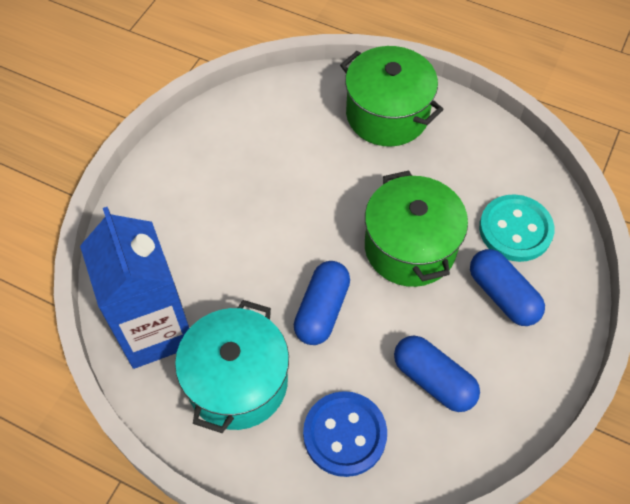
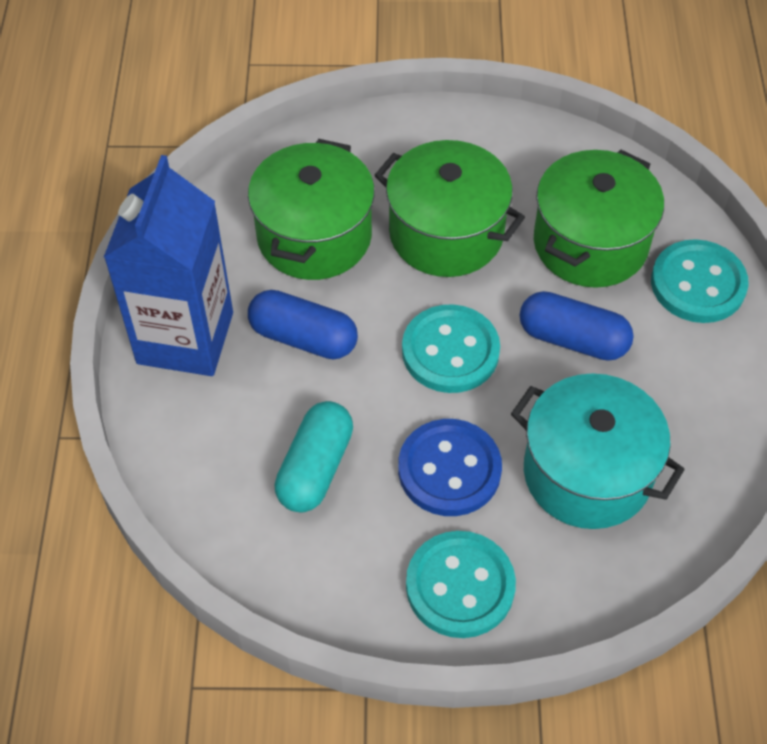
blue capsule: [294,261,350,345] [394,336,480,412] [470,249,545,326] = 3 -> [248,290,358,359] [519,291,634,361] = 2
green pot: [340,46,444,146] [365,170,468,287] = 2 -> [248,139,375,280] [375,140,525,277] [534,150,664,288] = 3
turquoise button: [479,194,554,262] = 1 -> [402,304,500,393] [406,531,516,638] [651,239,748,323] = 3
turquoise capsule: none = 0 -> [275,401,353,513] = 1

